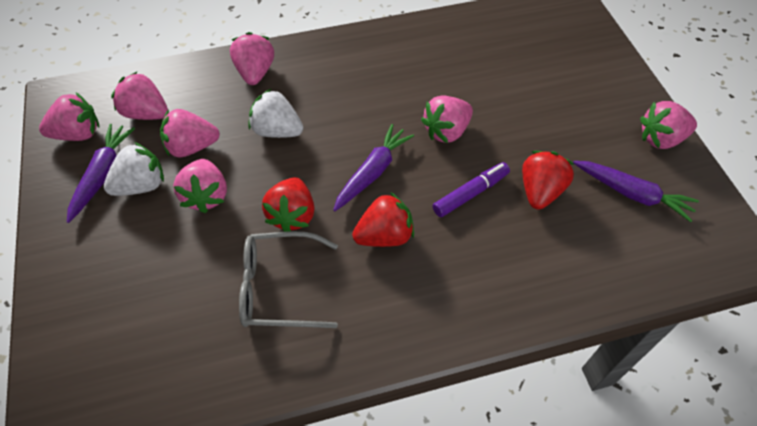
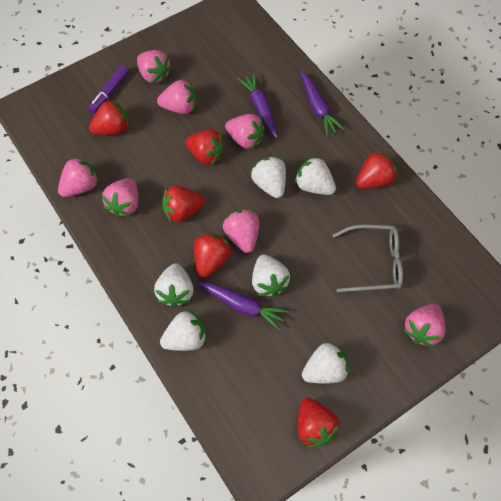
red strawberry: [262,177,315,232] [352,192,414,247] [522,151,575,209] = 3 -> [89,99,129,135] [162,185,205,223] [185,130,225,165] [194,233,231,278] [298,398,340,448] [356,150,397,189] = 6
white strawberry: [104,142,164,196] [248,89,303,138] = 2 -> [154,263,194,308] [160,309,207,351] [251,156,286,198] [252,255,290,297] [295,156,336,195] [302,341,350,384] = 6

